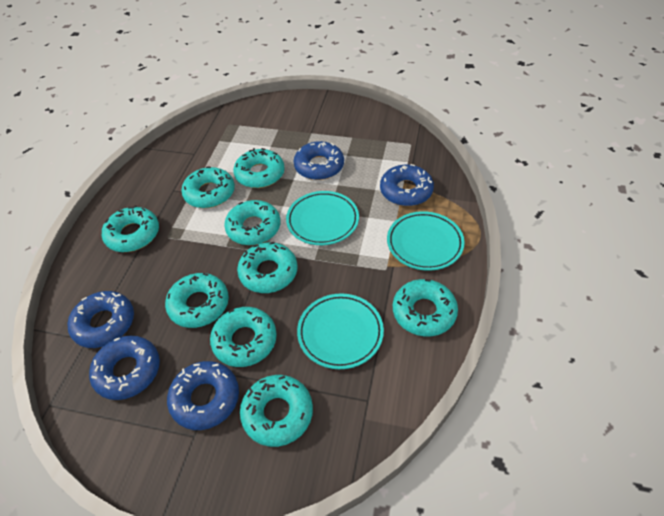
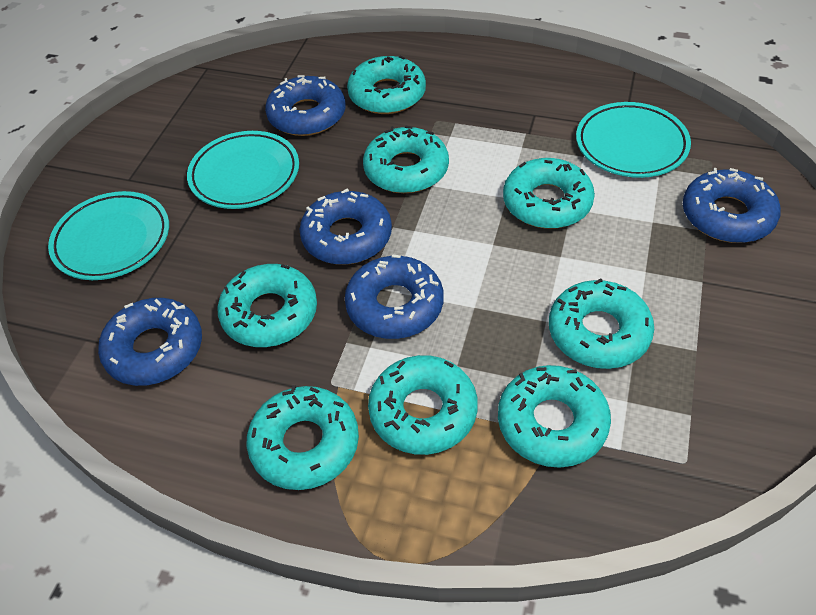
turquoise donut: [102,205,159,252] [165,273,229,328] [182,167,235,208] [210,307,277,367] [224,200,281,245] [233,148,285,188] [237,242,298,293] [240,375,313,447] [393,279,458,336] = 9 -> [217,264,317,347] [247,386,359,490] [347,56,426,114] [363,125,449,193] [368,355,478,455] [498,365,611,468] [503,158,595,229] [549,278,654,369] = 8

